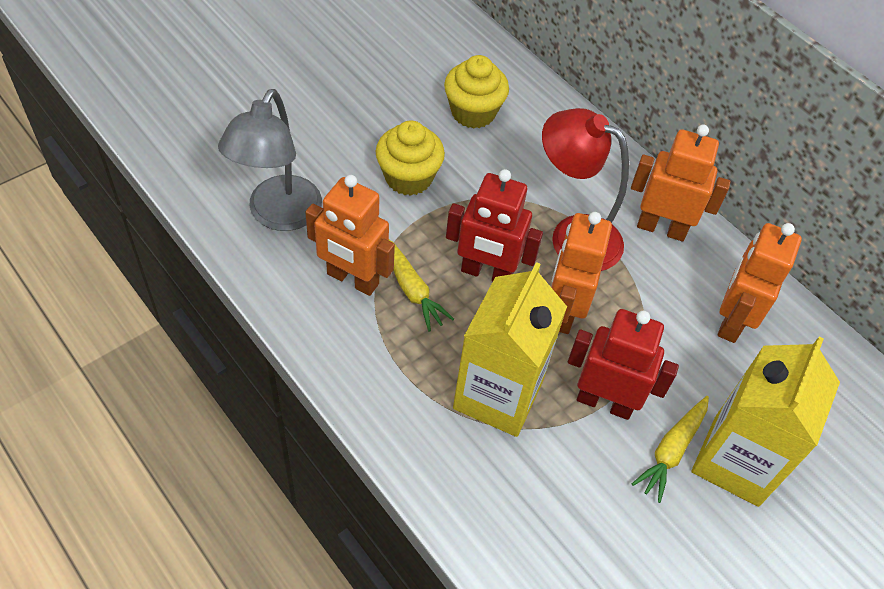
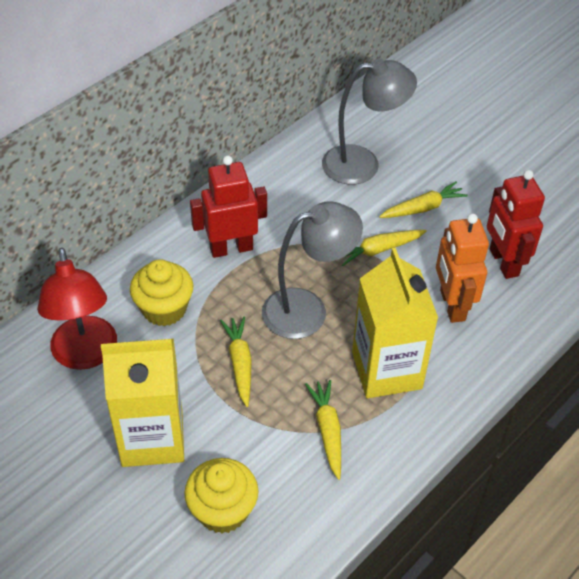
grey lamp: [218,89,322,231] = 1 -> [262,201,363,339] [322,58,417,185] = 2
orange robot: [305,175,395,296] [551,212,612,334] [631,125,731,241] [718,223,802,343] = 4 -> [436,213,489,323] = 1
yellow carrot: [389,240,454,332] [632,396,709,503] = 2 -> [220,317,252,407] [305,380,341,480] [342,230,427,266] [379,181,468,218] = 4

